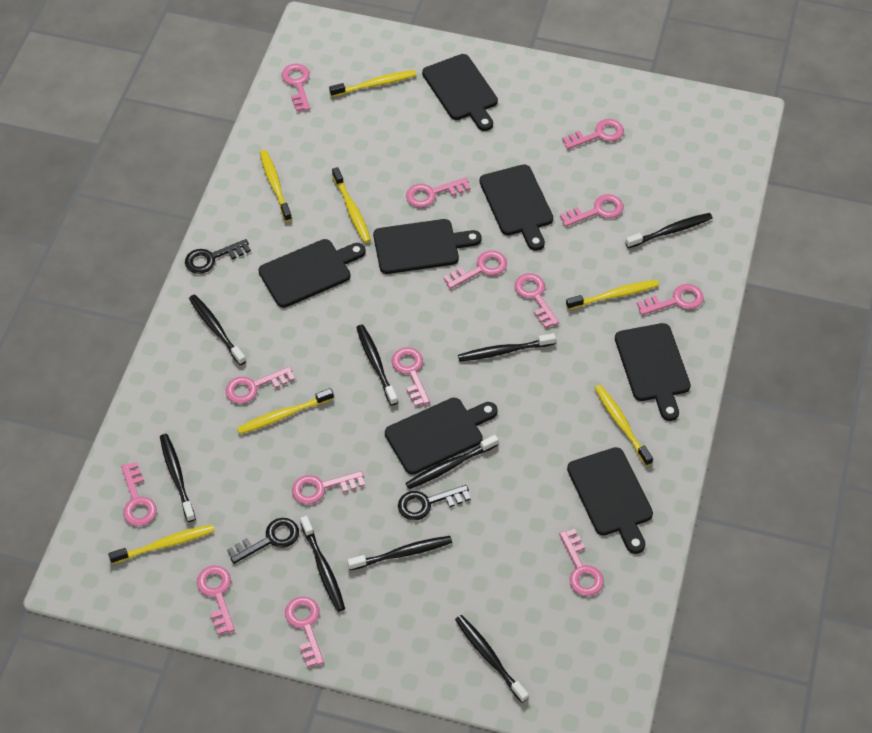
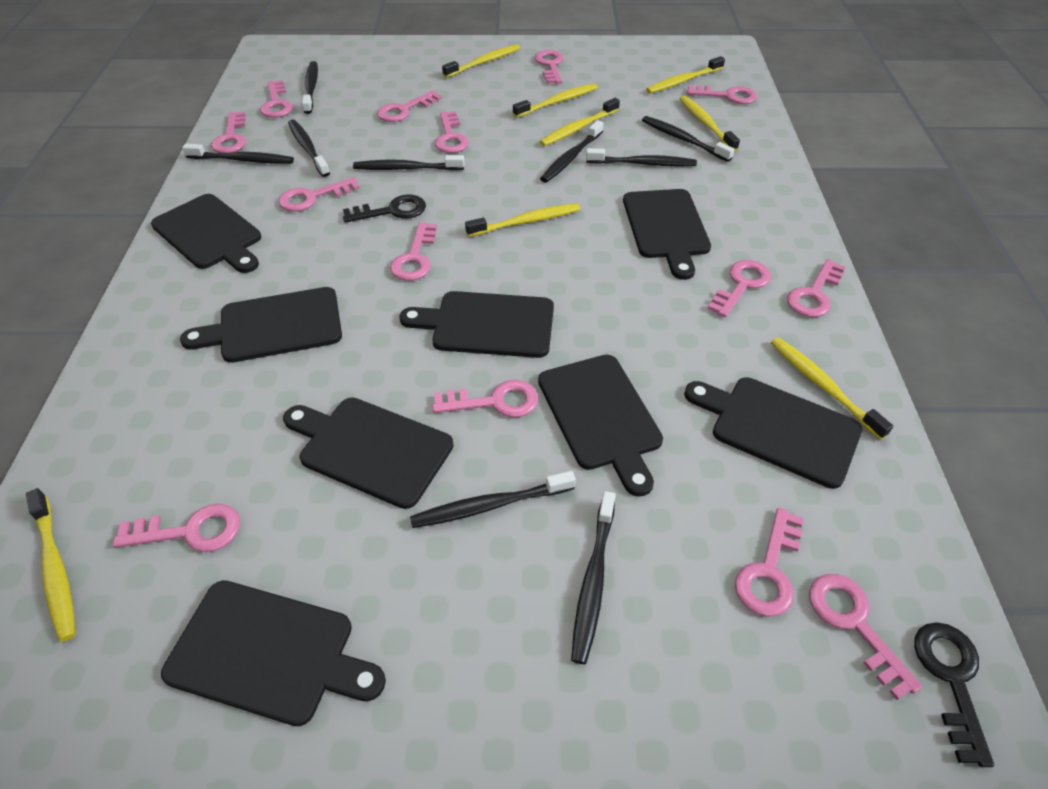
black cutting board: [258,239,366,308] [373,219,481,274] [385,398,498,475] [422,54,498,131] [479,164,553,251] [567,447,653,554] [615,323,691,421] = 7 -> [151,194,261,273] [161,580,386,726] [180,287,342,363] [283,397,454,509] [400,291,554,358] [538,355,663,497] [623,189,711,280] [684,377,863,489] = 8
black key: [185,239,251,274] [227,518,299,564] [398,485,471,520] = 3 -> [343,195,426,223] [914,622,994,767] = 2
yellow toothbrush: [108,524,214,564] [237,388,334,434] [260,150,292,222] [329,70,416,97] [332,167,371,243] [566,280,659,310] [595,385,653,466] = 7 -> [26,488,75,642] [442,44,520,78] [465,203,580,237] [513,83,598,118] [540,98,620,146] [646,56,725,93] [679,96,740,151] [771,337,893,440] = 8

